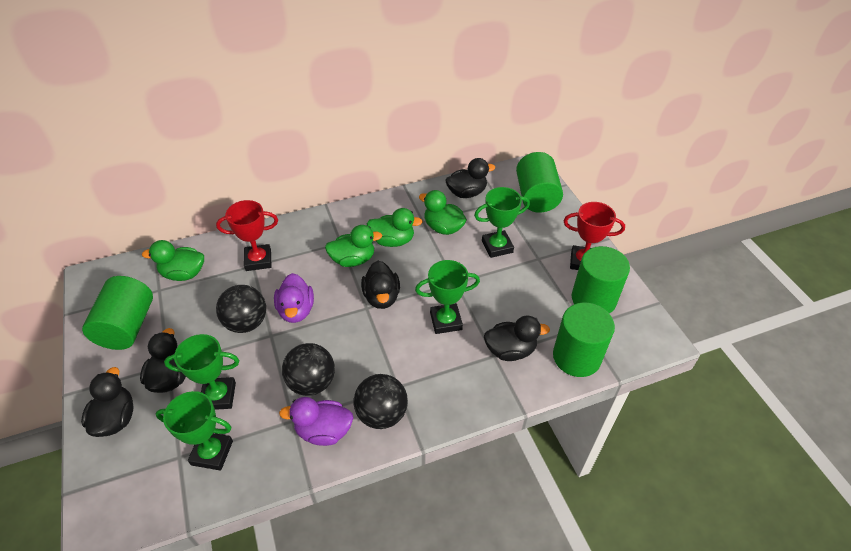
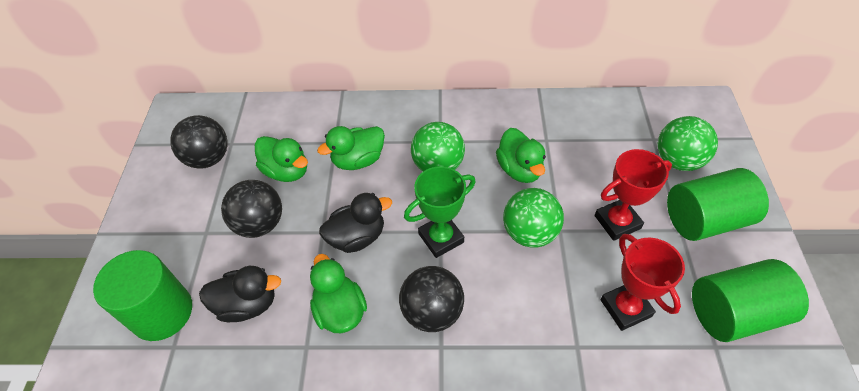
black duck: [81,367,133,437] [140,328,186,393] [361,261,400,309] [445,158,495,198] [484,315,550,361] = 5 -> [199,266,281,322] [319,193,392,253] = 2
green ball: none = 0 -> [411,122,465,171] [503,188,564,248] [658,116,718,171] = 3
green cylinder: [82,276,153,350] [516,152,563,213] [553,302,615,377] [572,246,630,313] = 4 -> [93,250,192,341] [667,168,769,241] [692,259,809,342] = 3
green trophy: [155,391,233,470] [164,334,239,410] [415,260,480,334] [474,187,530,258] = 4 -> [404,166,476,258] = 1
purple duck: [274,273,314,323] [279,397,353,446] = 2 -> none = 0

